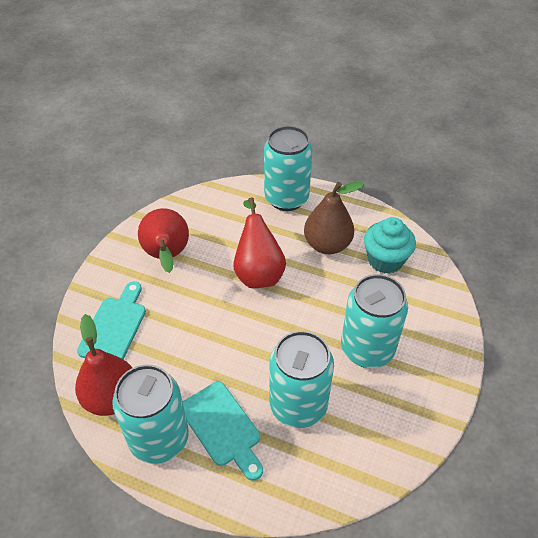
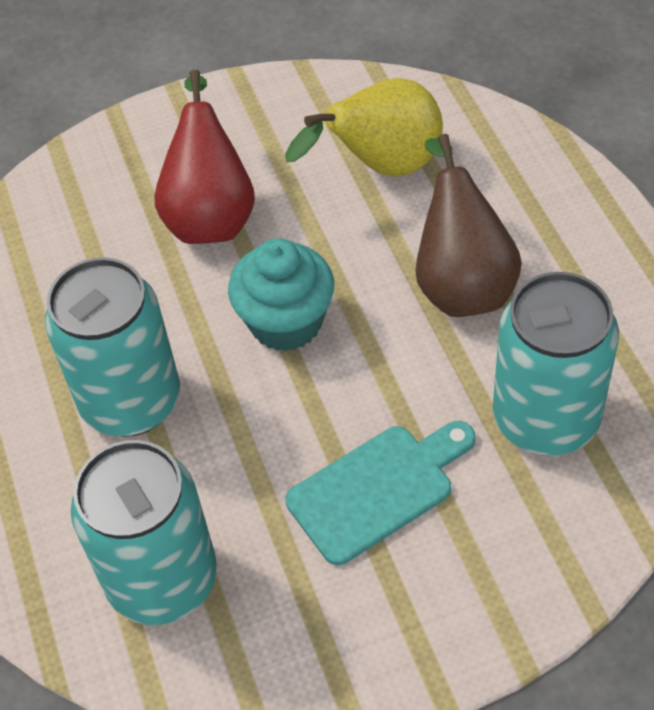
red pear: [75,314,132,416] [138,208,189,273] [233,198,286,288] = 3 -> [154,70,255,244] = 1
turquoise can: [112,365,189,464] [264,126,312,211] [269,331,334,428] [341,274,408,368] = 4 -> [45,257,180,437] [71,440,217,625] [493,272,619,456] = 3
turquoise cutting board: [77,282,146,360] [183,382,263,481] = 2 -> [285,421,475,565] = 1
yellow pear: none = 0 -> [285,78,443,177] = 1

